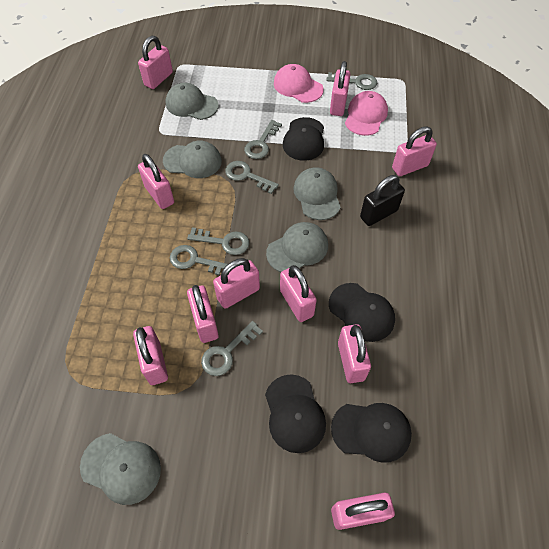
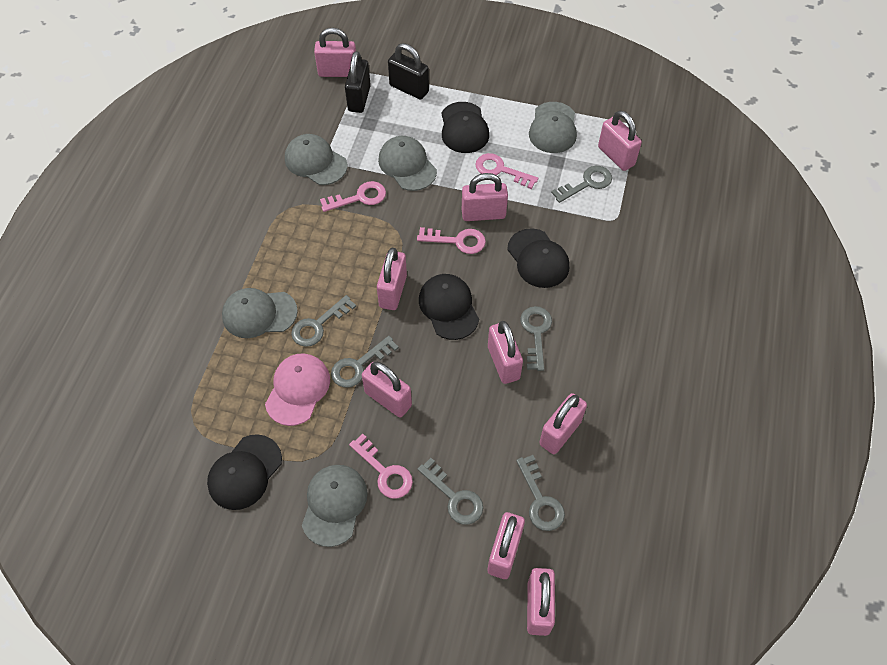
black padlock: [360,175,405,226] = 1 -> [345,51,371,113] [388,43,429,100] = 2
pink cap: [274,64,324,103] [345,91,388,136] = 2 -> [265,353,330,426] = 1
pink key: none = 0 -> [320,181,386,212] [349,434,413,499] [417,227,486,254] [475,153,538,189] = 4
pink padlock: [133,326,168,385] [138,36,173,89] [138,154,174,209] [187,285,219,343] [213,258,260,309] [280,265,317,322] [330,61,351,116] [331,493,395,530] [338,324,371,383] [392,126,437,176] = 10 -> [314,28,356,77] [362,362,412,418] [377,248,407,310] [462,173,508,221] [488,321,523,384] [488,512,525,579] [527,568,555,636] [539,393,587,454] [598,111,642,171] = 9

